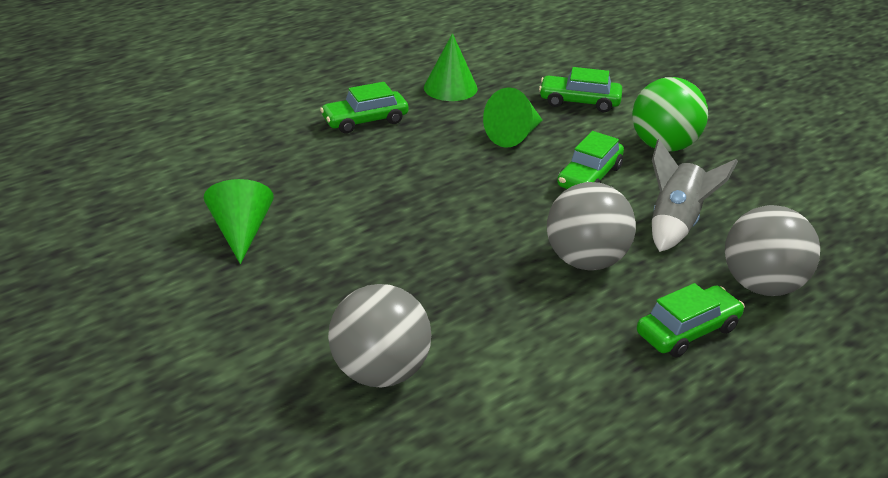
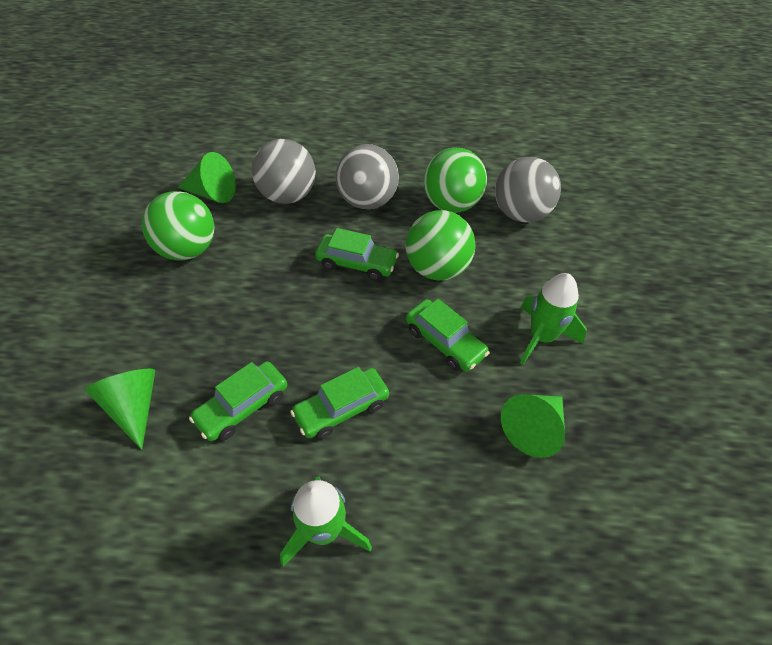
green ball: [632,77,708,152] = 1 -> [142,191,214,261] [405,210,476,281] [423,147,487,213] = 3
green rocket: none = 0 -> [280,476,372,567] [520,273,587,365] = 2
grey rocket: [652,139,738,252] = 1 -> none = 0

